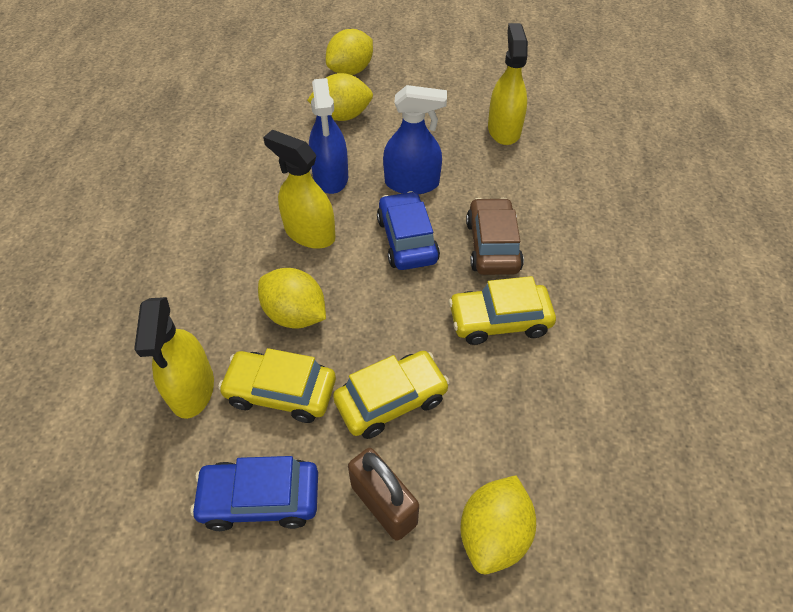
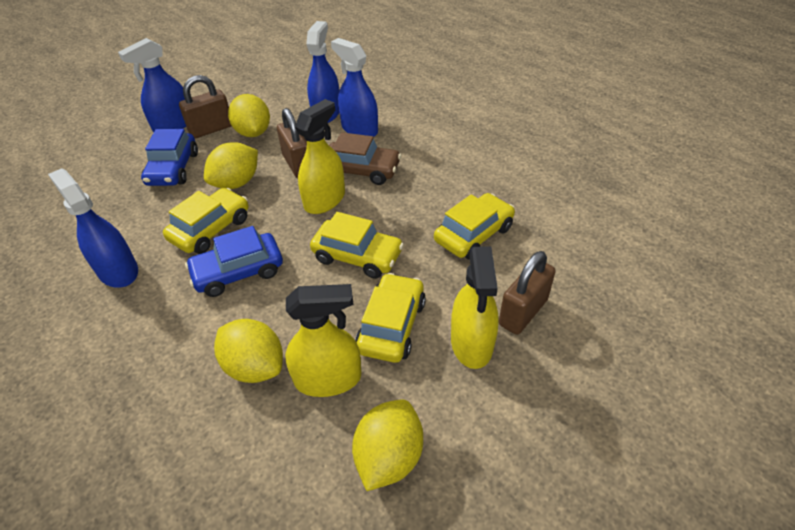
blue spray bottle: [309,78,348,194] [383,85,447,194] = 2 -> [48,168,138,288] [118,38,186,132] [306,21,339,123] [331,38,378,137] = 4
brown padlock: [348,448,419,541] = 1 -> [179,75,231,138] [277,108,307,179] [499,251,556,335] = 3
yellow car: [218,348,336,423] [333,351,449,439] [449,276,556,345] = 3 -> [163,188,248,254] [310,212,404,279] [355,273,426,363] [434,193,515,260] = 4

